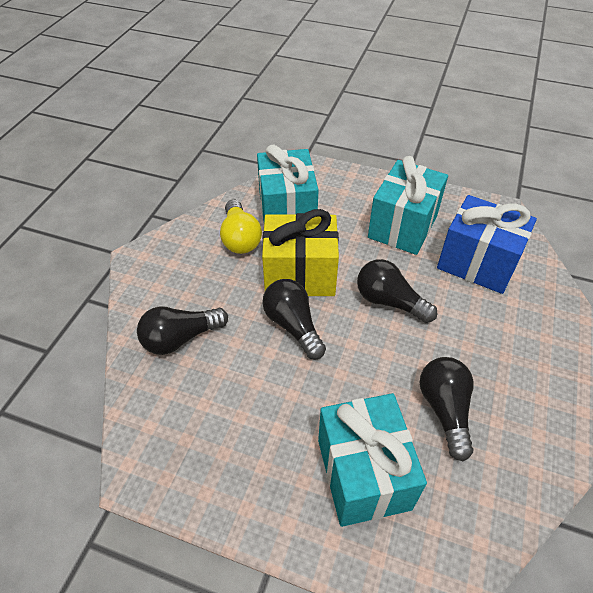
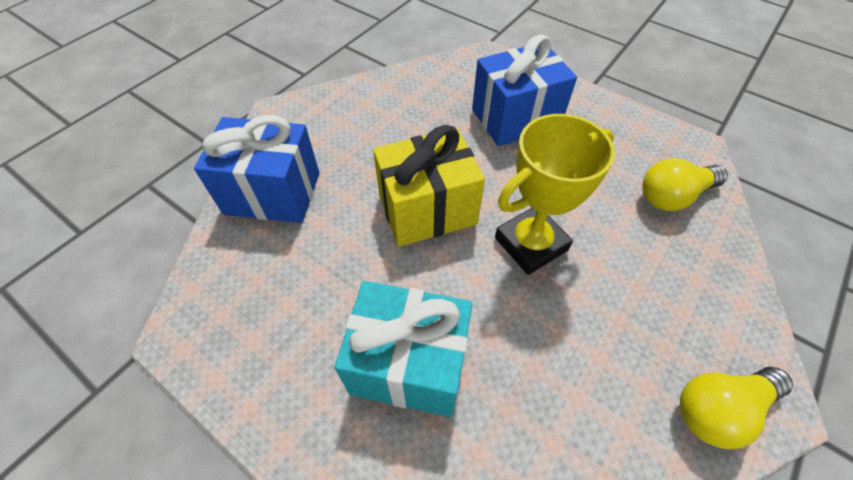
black light bulb: [137,306,228,355] [262,279,326,359] [357,259,438,323] [420,357,474,461] = 4 -> none = 0
blue gift: [437,195,537,294] = 1 -> [194,115,319,223] [472,35,577,146] = 2
turquoise gift: [257,144,319,220] [318,393,427,527] [368,156,448,255] = 3 -> [334,281,472,417] = 1
yellow light bulb: [220,200,262,254] = 1 -> [642,158,728,211] [680,367,793,449] = 2
yellow trophy: none = 0 -> [495,114,615,275] = 1

